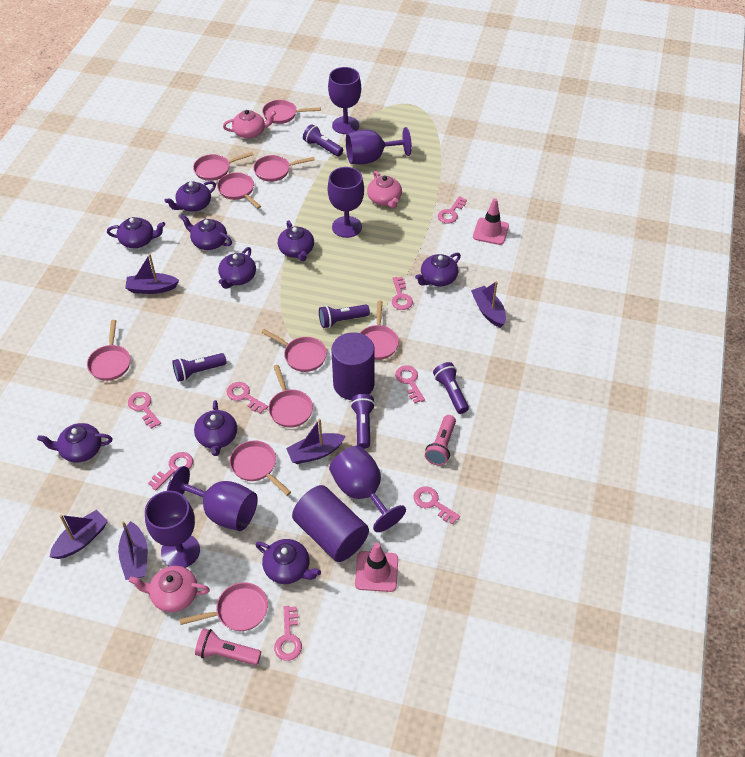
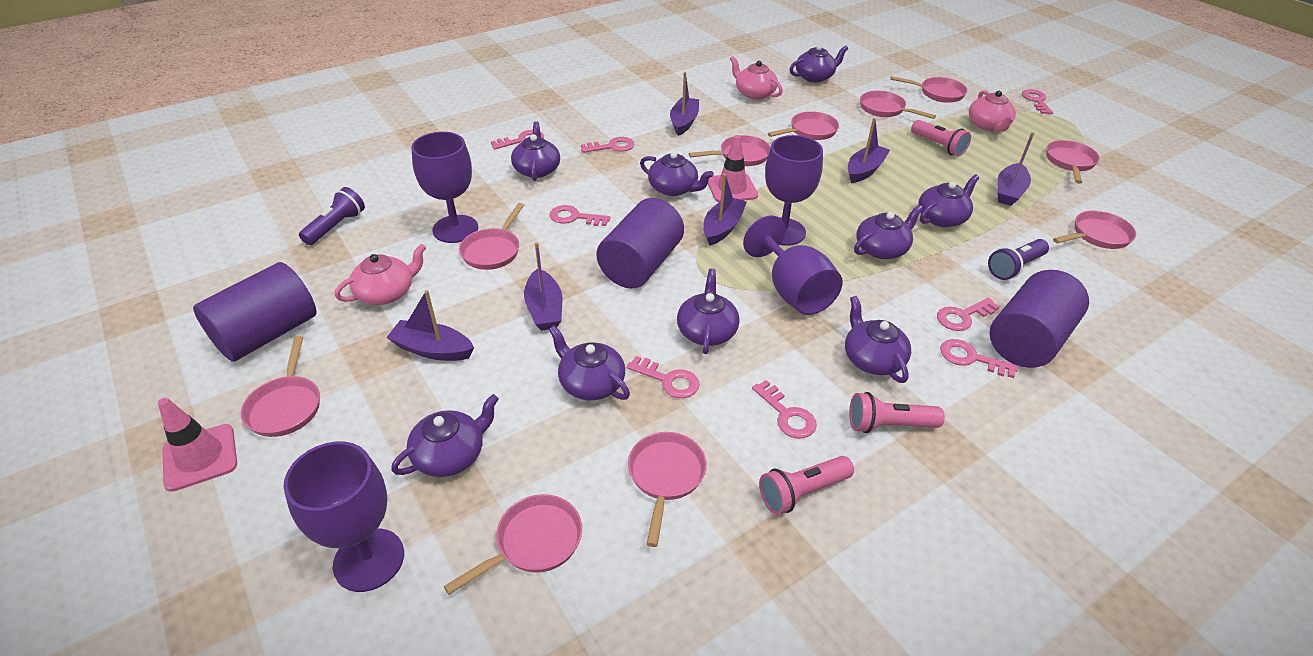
pink flashlight: [195,628,261,665] [425,415,456,466] = 2 -> [759,456,854,515] [849,392,945,433] [911,120,971,156] = 3
purple boat: [50,510,108,559] [118,521,148,580] [125,254,179,294] [286,419,345,464] [471,281,506,328] = 5 -> [386,290,474,361] [524,242,562,331] [670,72,699,136] [703,174,747,246] [848,118,890,183] [997,132,1034,206] = 6
purple cylinder: [292,485,369,562] [331,332,374,400] = 2 -> [193,262,317,362] [596,198,684,289] [990,270,1089,368] = 3
purple flashlight: [172,353,227,382] [303,124,343,157] [319,304,370,328] [351,394,375,449] [433,362,469,414] = 5 -> [299,187,365,245] [988,239,1049,280] = 2
purple goblet: [145,491,200,568] [167,466,258,531] [328,67,361,134] [328,167,364,238] [329,446,406,532] [346,127,412,164] = 6 -> [284,442,404,592] [411,132,478,243] [743,216,843,315] [765,135,823,246] = 4

